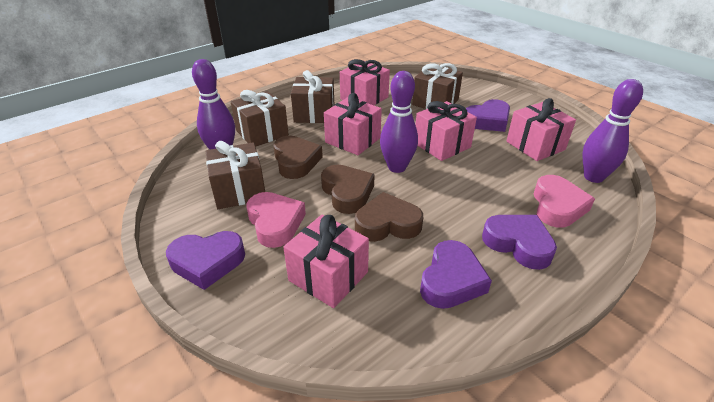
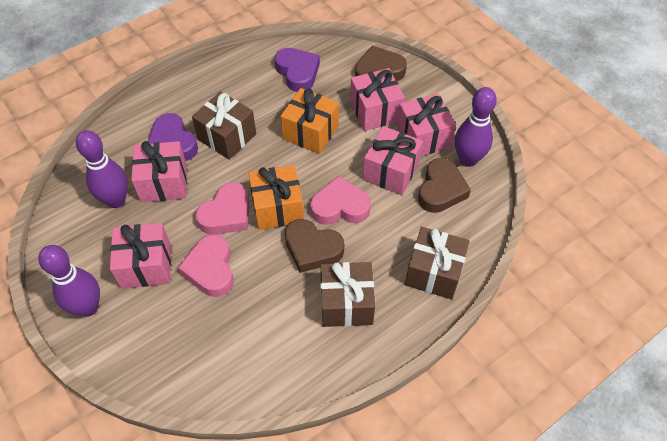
brown gift: [206,141,265,209] [231,90,289,147] [291,70,334,123] [412,63,463,109] = 4 -> [192,91,256,160] [320,262,375,327] [405,227,469,299] = 3
orange gift: none = 0 -> [249,165,304,230] [280,88,339,154] = 2
pink heart: [246,192,306,248] [534,175,595,228] = 2 -> [178,235,234,297] [195,182,249,235] [310,176,371,225] = 3
purple heart: [166,231,245,290] [420,240,492,309] [466,99,510,132] [482,215,557,270] = 4 -> [148,113,198,161] [275,48,320,92] = 2

